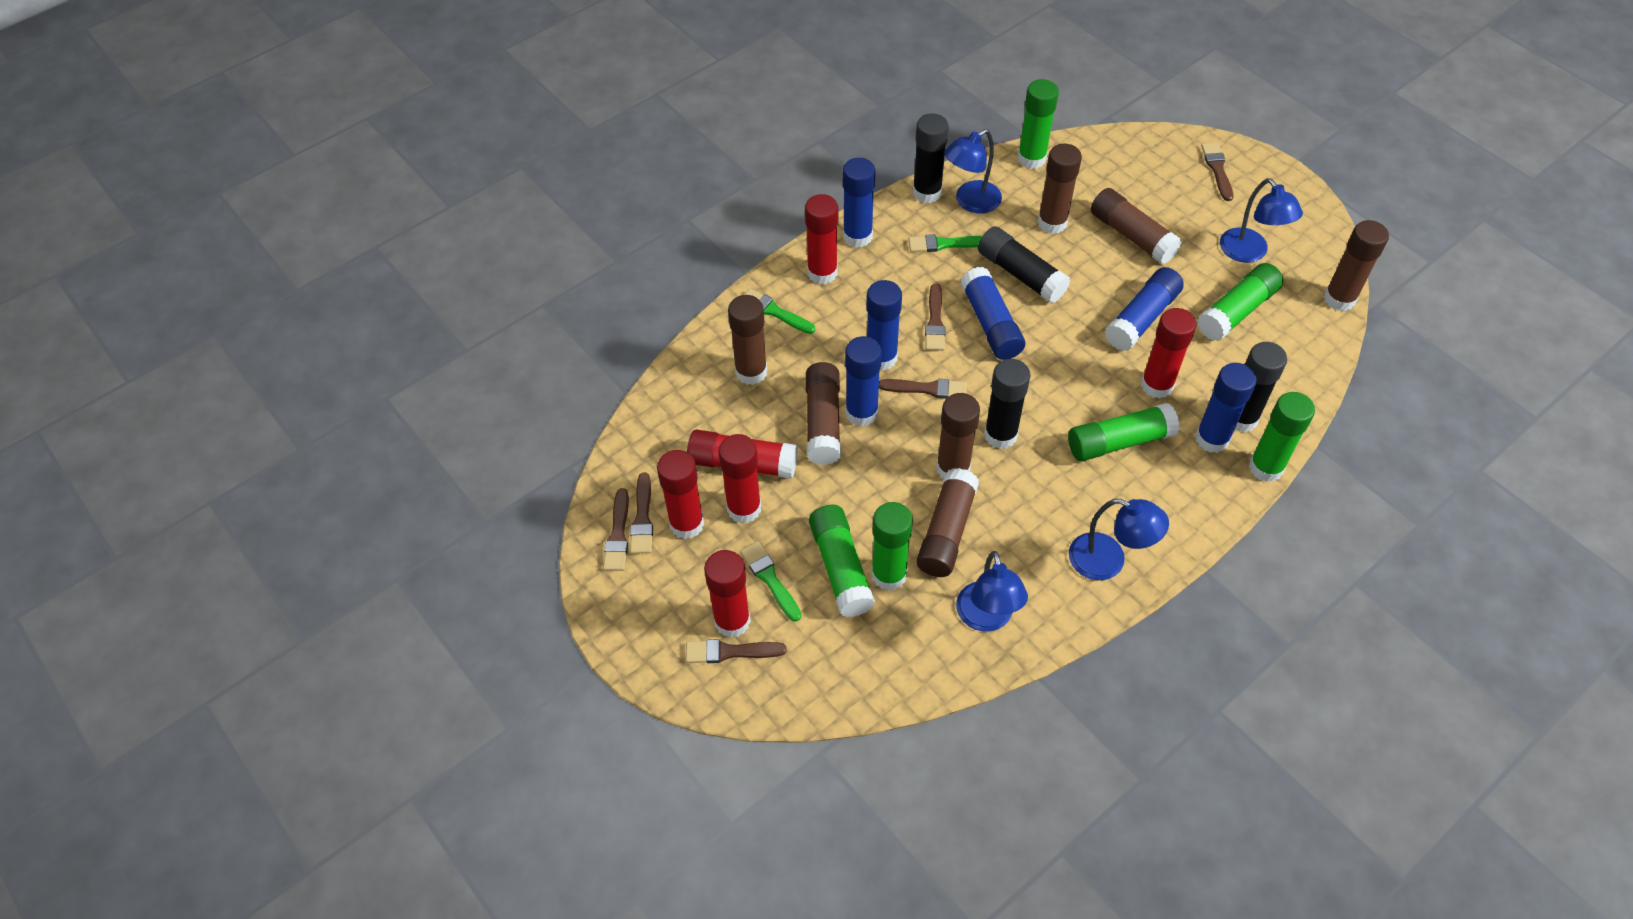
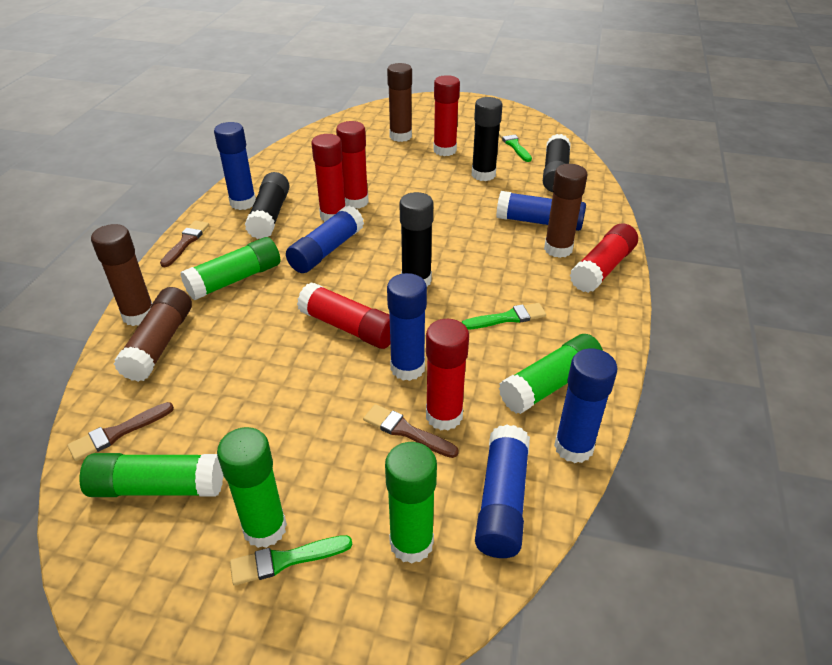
blue lamp: [944,129,1002,213] [956,551,1028,632] [1069,499,1169,580] [1220,178,1303,263] = 4 -> none = 0
brown brush: [603,488,629,571] [630,472,653,554] [686,639,786,663] [879,379,967,399] [925,284,946,351] [1201,143,1233,201] = 6 -> [67,402,174,461] [160,220,209,267] [363,404,459,458] = 3
brown glue stick: [728,295,767,385] [806,362,841,465] [917,468,979,577] [936,393,980,478] [1037,144,1082,234] [1091,188,1182,264] [1324,220,1389,311] = 7 -> [91,224,152,326] [114,287,192,382] [387,63,412,142] [544,164,588,258] = 4
green glue stick: [809,505,875,617] [871,502,913,591] [1017,79,1059,169] [1068,403,1180,461] [1197,263,1283,341] [1249,392,1315,482] = 6 -> [79,453,223,497] [180,237,280,300] [217,427,287,548] [385,442,437,564] [499,334,603,414] = 5

